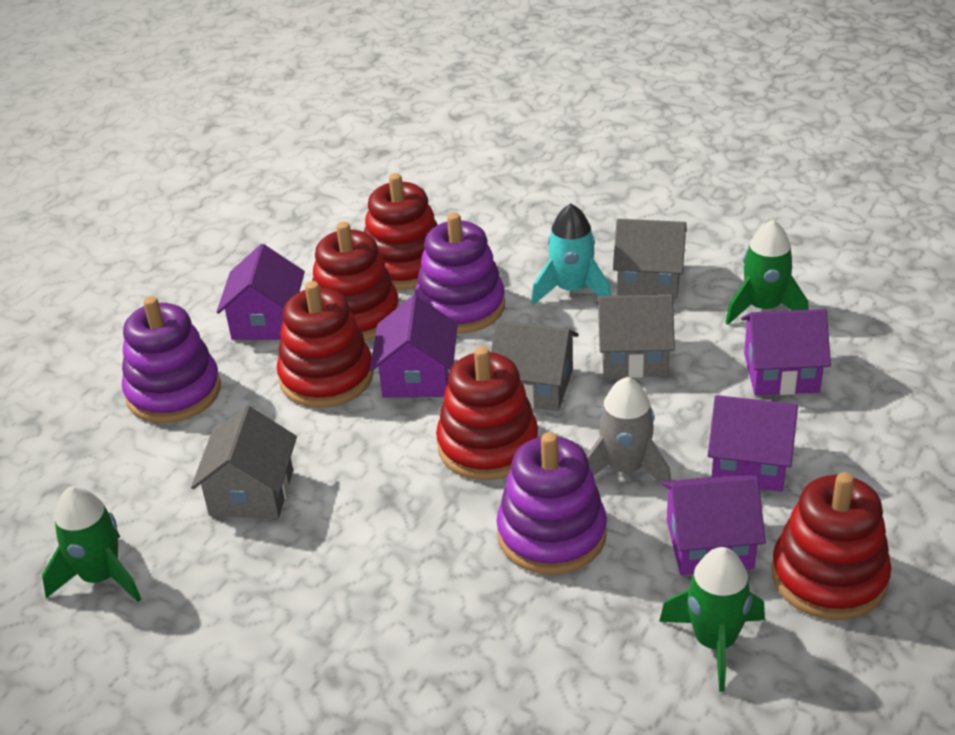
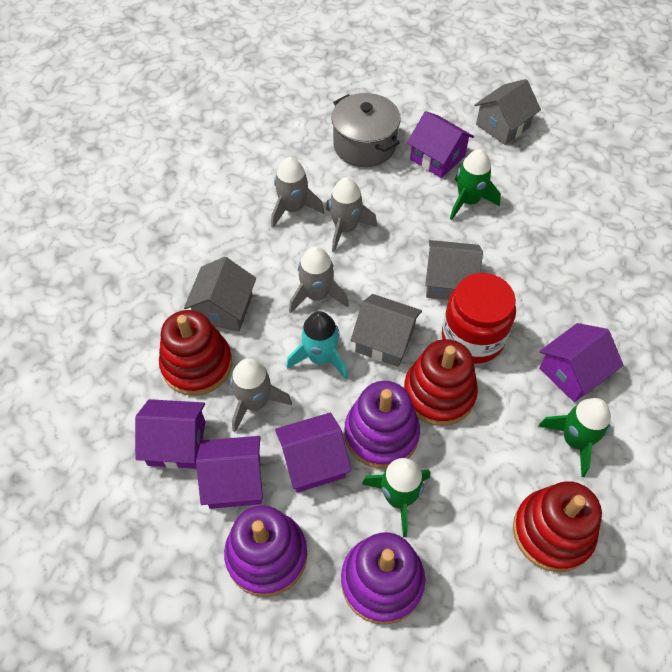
grey pot: none = 0 -> [331,93,401,167] = 1
grey rocket: [586,377,671,489] = 1 -> [230,358,292,432] [271,157,324,228] [289,246,349,314] [326,177,377,252] = 4
red jar: none = 0 -> [442,273,516,364] = 1
red stacking toy: [277,281,374,408] [312,222,399,341] [364,173,438,290] [436,346,538,480] [771,472,892,620] = 5 -> [159,310,232,396] [404,339,478,426] [513,481,602,572] = 3

